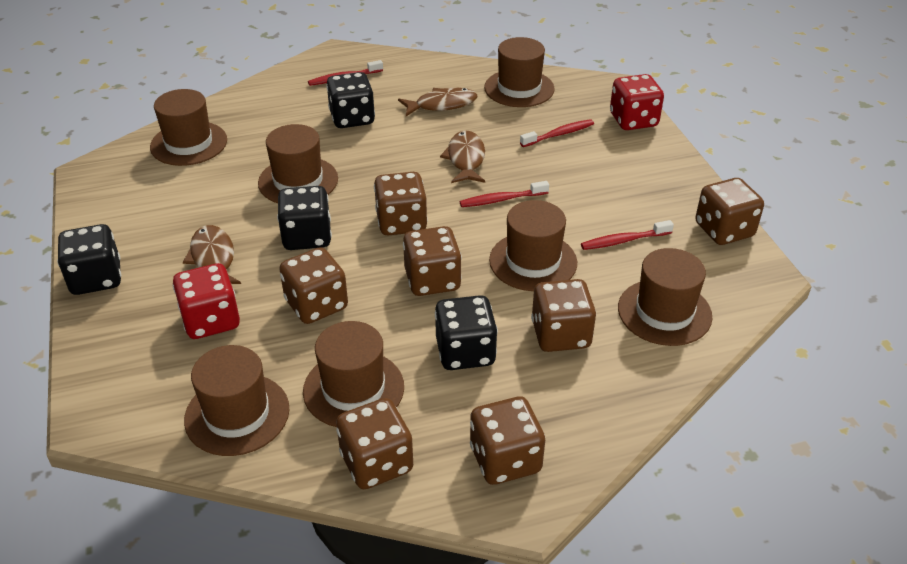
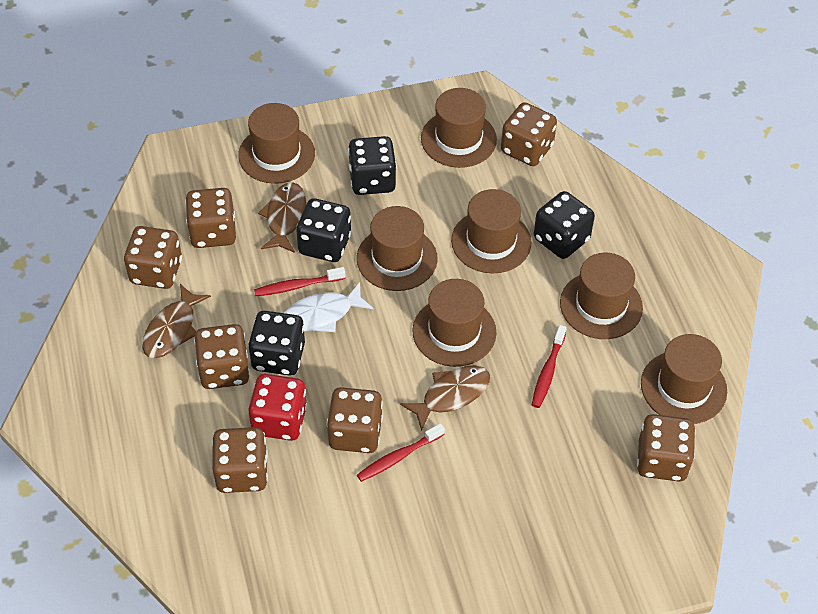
red dice: [173,263,240,339] [610,74,664,130] = 2 -> [248,374,307,441] = 1
red toothbrush: [308,60,383,86] [460,181,549,207] [520,119,594,147] [581,220,674,250] = 4 -> [254,267,345,296] [357,423,445,482] [532,325,567,408] = 3
white fish: none = 0 -> [284,282,373,332] = 1

